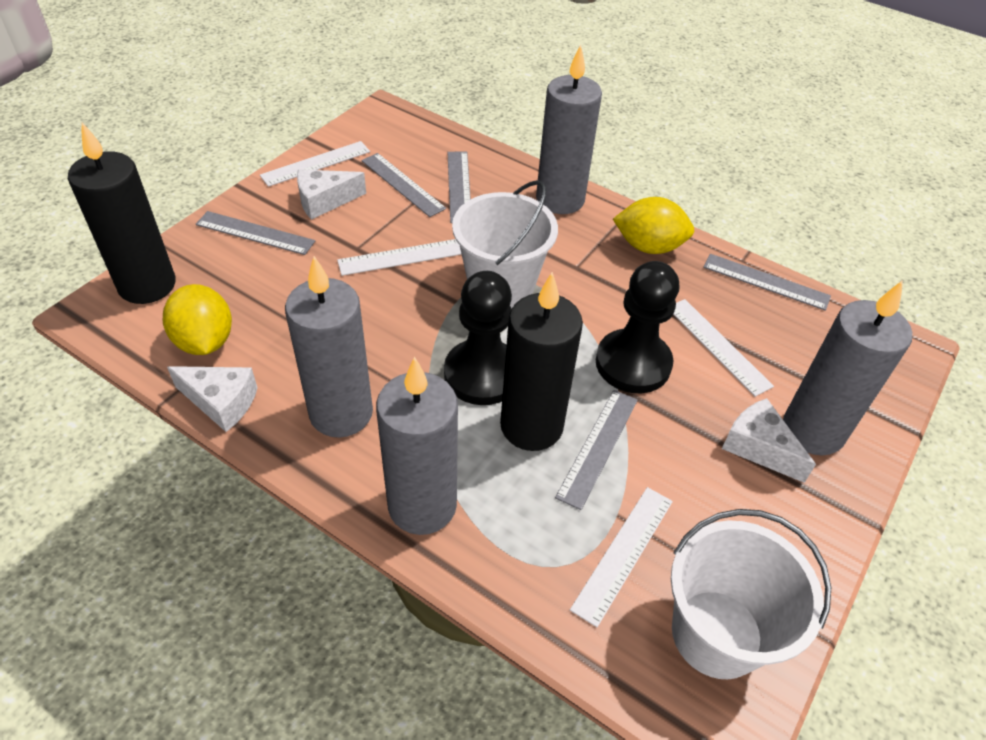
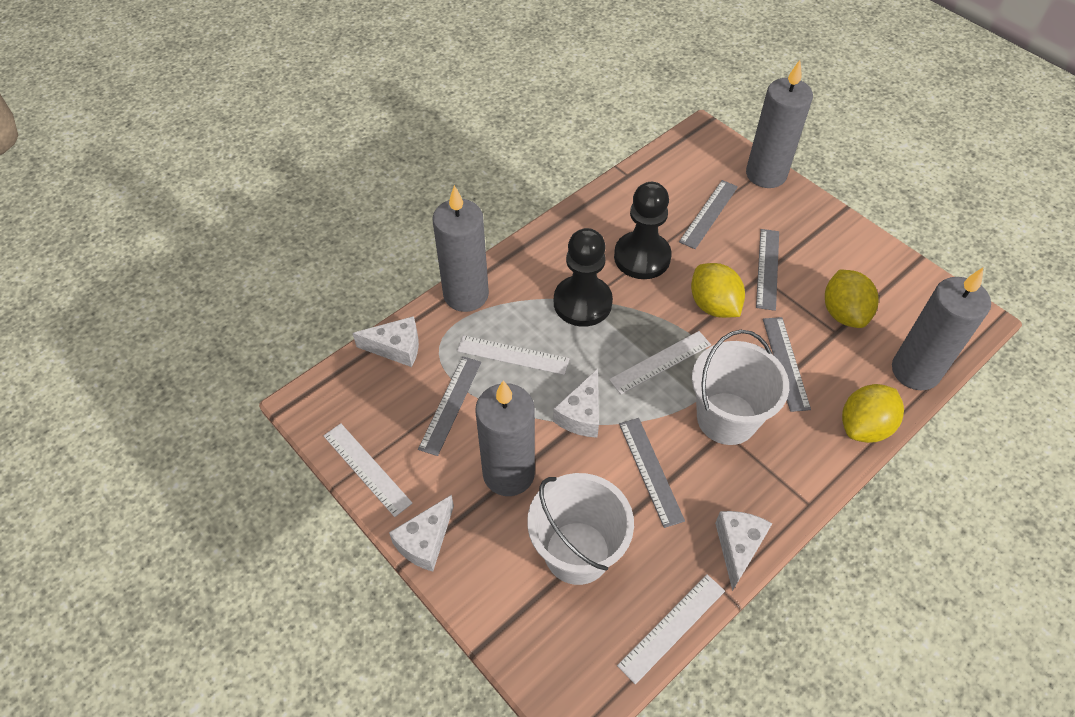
black candle: [68,123,176,304] [500,272,583,451] = 2 -> none = 0
white cheese: [167,366,258,432] [297,169,366,220] [722,398,816,483] = 3 -> [352,316,419,367] [389,495,454,572] [553,368,599,438] [715,511,772,591] = 4
yellow lemon: [163,284,232,355] [613,197,694,254] = 2 -> [691,263,745,318] [825,269,879,328] [842,384,904,443] = 3

